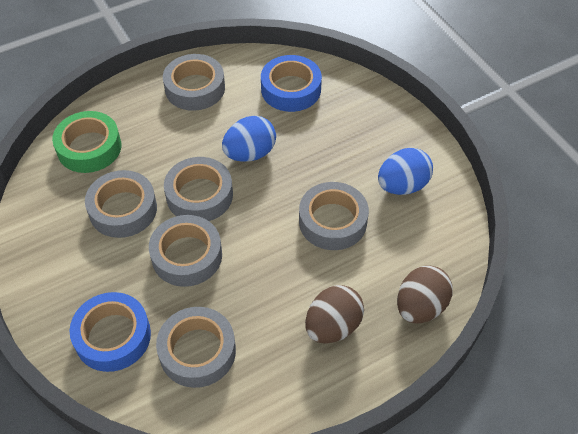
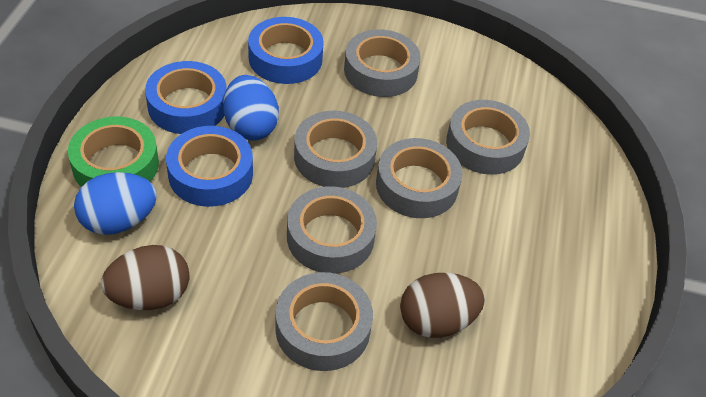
blue tape: [69,292,151,372] [261,55,322,112] = 2 -> [145,61,227,134] [166,126,253,207] [248,17,324,84] = 3

